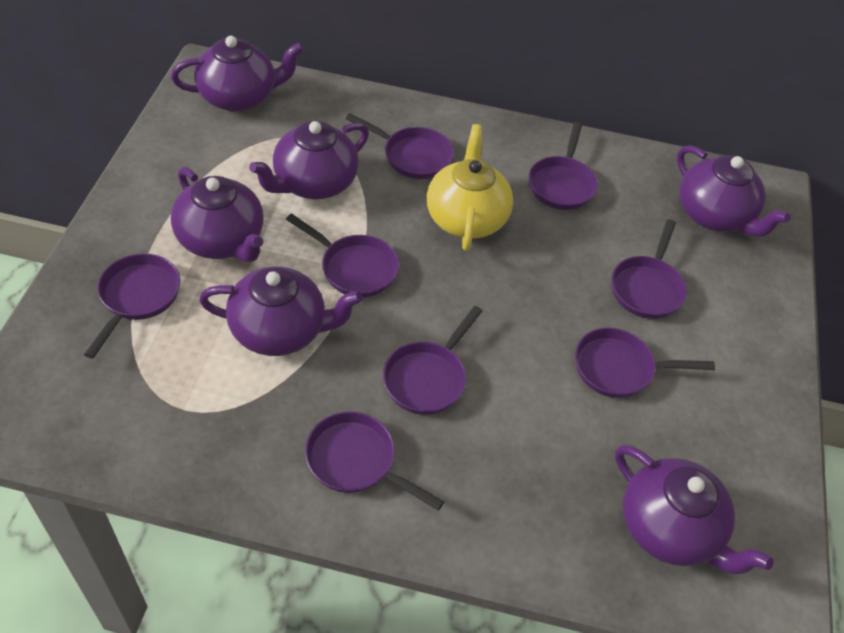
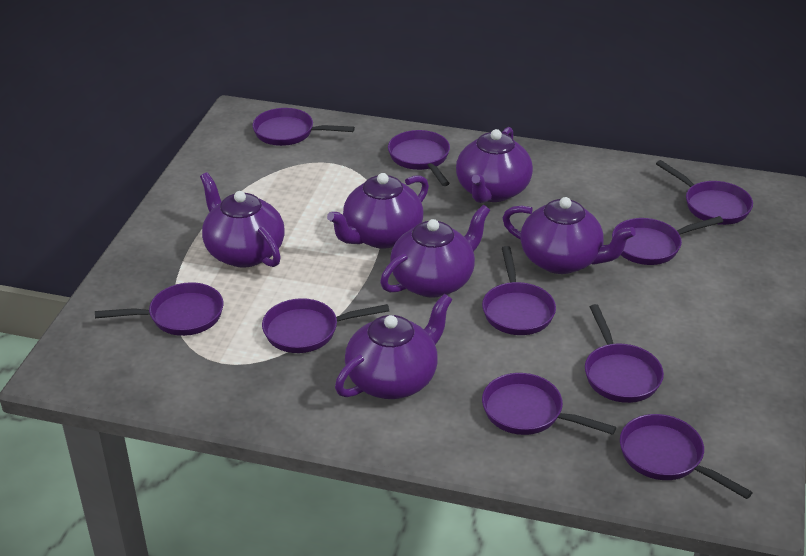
purple pan: [84,253,180,359] [286,213,399,297] [305,412,444,511] [346,113,454,179] [383,306,482,415] [529,122,598,210] [575,328,715,398] [611,219,687,319] = 8 -> [95,282,223,336] [252,108,355,146] [262,298,389,353] [388,130,450,186] [482,246,556,335] [482,373,616,435] [585,304,664,403] [612,216,723,265] [620,414,753,499] [656,160,753,225] = 10
yellow teapot: [427,124,513,251] = 1 -> none = 0

